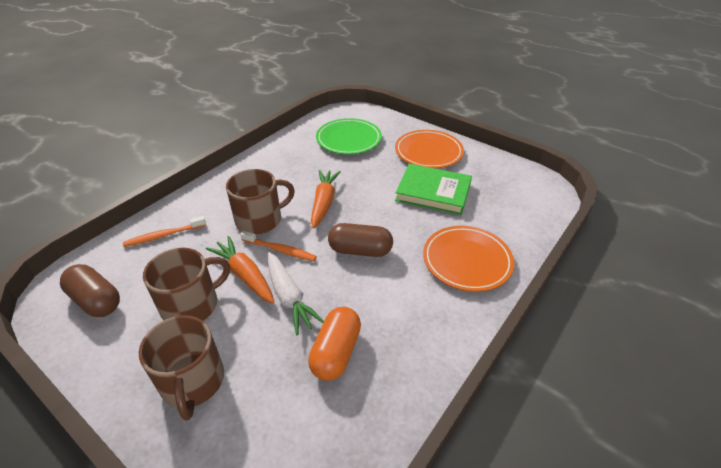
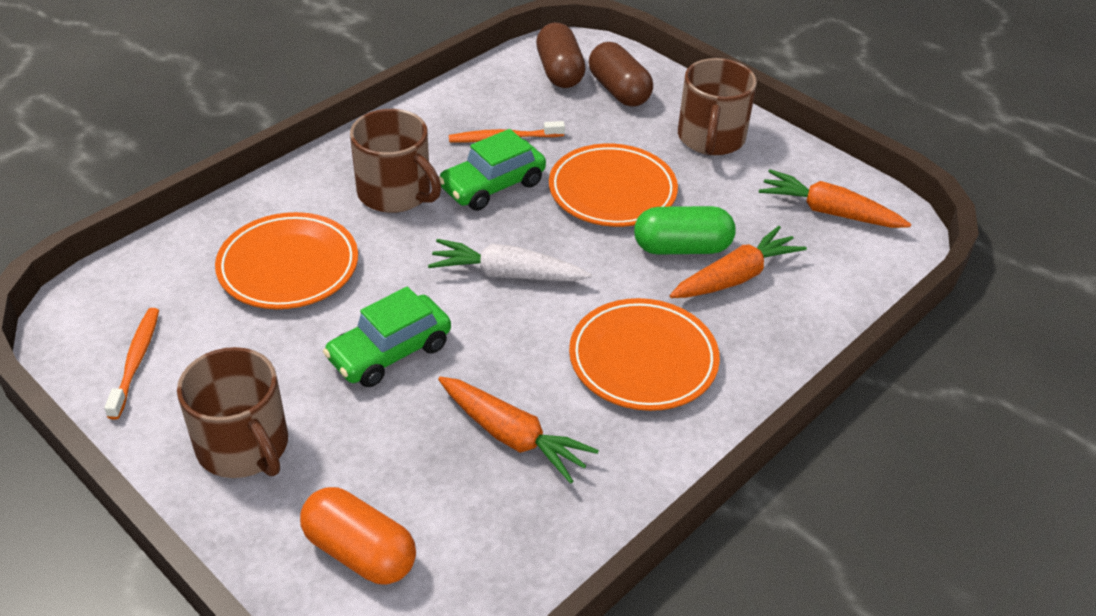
green book: [395,164,472,215] = 1 -> none = 0
green capsule: none = 0 -> [634,206,736,255] = 1
green car: none = 0 -> [323,286,451,387] [439,129,546,211] = 2
green plate: [316,118,382,154] = 1 -> none = 0
orange carrot: [206,236,275,304] [311,170,341,228] = 2 -> [438,377,599,483] [670,226,807,298] [759,169,911,228] = 3
orange plate: [395,130,464,168] [423,226,514,292] = 2 -> [215,212,358,309] [549,144,678,227] [569,298,720,411] = 3

